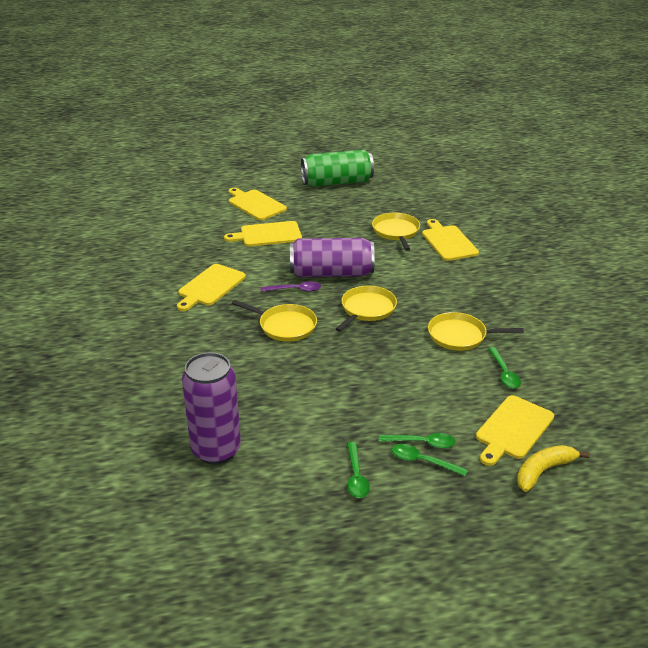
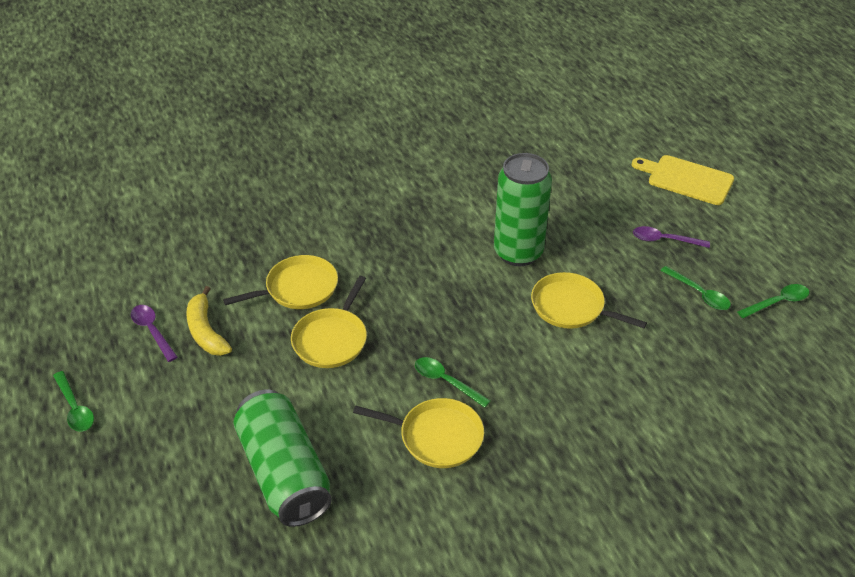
green can: [301,150,374,187] = 1 -> [233,389,332,527] [494,153,552,266] = 2
purple can: [182,352,241,464] [290,238,375,277] = 2 -> none = 0
purple spoon: [261,281,321,292] = 1 -> [131,305,178,362] [633,226,710,248] = 2
yellow cutting board: [177,264,246,311] [224,221,302,247] [228,188,287,220] [422,219,479,261] [476,395,554,466] = 5 -> [632,155,734,205] = 1

